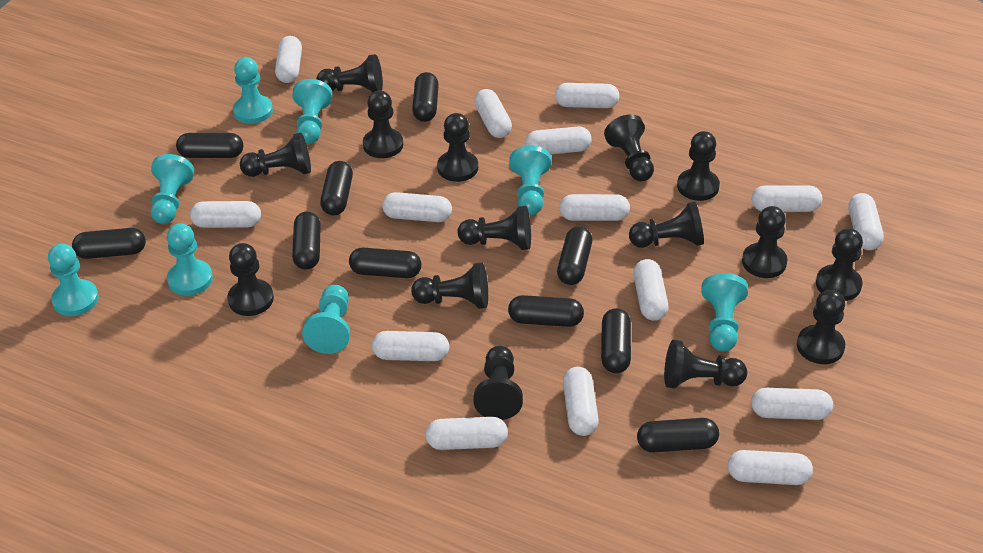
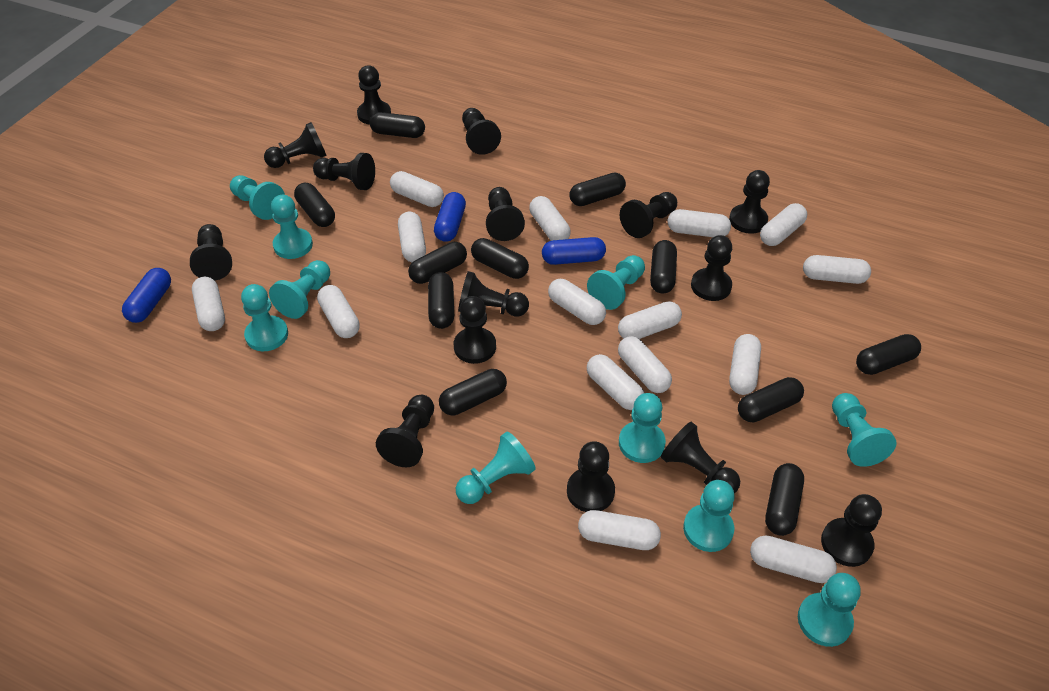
black capsule: [72,228,146,259] [176,133,243,158] [292,212,321,270] [320,161,353,216] [349,248,421,278] [412,72,439,122] [508,295,584,327] [557,226,592,285] [601,308,631,373] [637,418,719,452] = 10 -> [294,183,335,227] [369,112,425,138] [408,242,467,284] [428,272,454,329] [439,369,507,415] [471,238,529,279] [570,173,626,206] [650,240,677,294] [738,377,804,422] [765,463,804,536] [856,334,921,375] = 11
blue capsule: none = 0 -> [122,268,171,323] [434,192,466,242] [542,237,606,265] = 3
turquoise pawn: [48,243,99,316] [150,154,194,224] [167,223,213,296] [233,57,273,124] [292,79,333,144] [302,285,350,354] [510,145,551,215] [701,273,748,351] = 8 -> [230,175,285,220] [241,284,288,351] [269,260,330,319] [271,195,313,259] [456,432,536,504] [587,255,645,310] [619,393,666,463] [683,480,735,552] [798,573,861,647] [832,393,896,467] = 10

